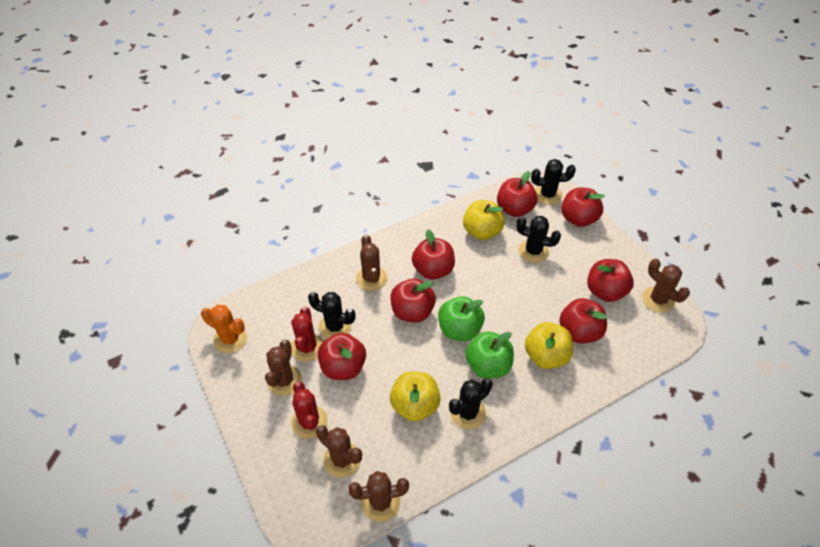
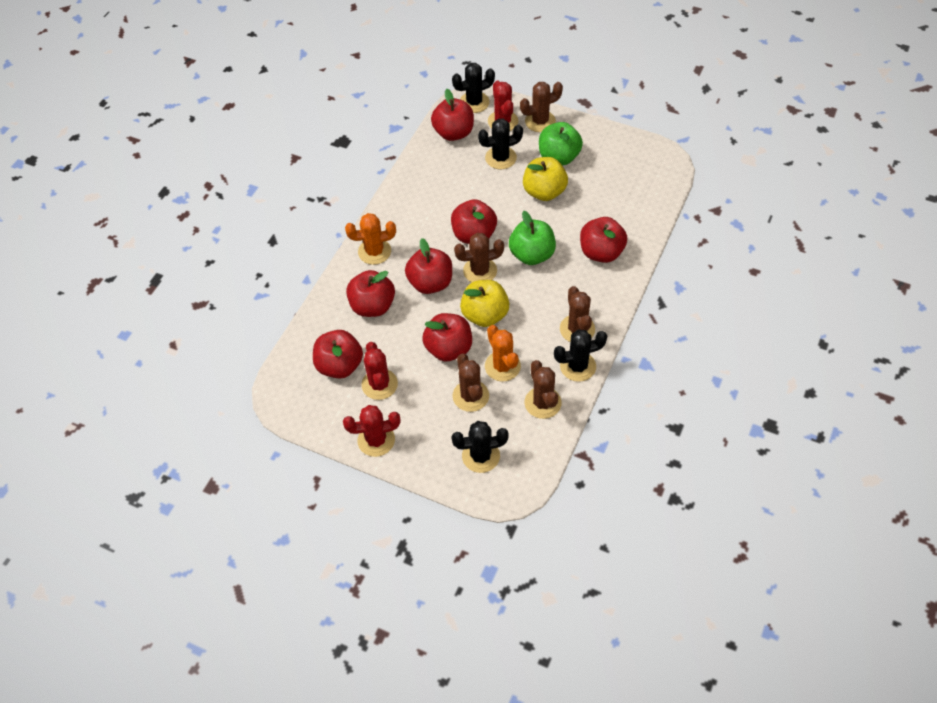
orange cactus: [201,305,247,353] = 1 -> [345,213,396,265] [485,325,521,382] = 2
red cactus: [291,307,324,362] [291,381,328,439] = 2 -> [343,405,401,457] [361,342,398,400] [488,80,518,131] = 3
yellow apple: [390,372,441,422] [463,200,505,240] [525,322,573,369] = 3 -> [460,280,509,327] [523,157,568,201] = 2

